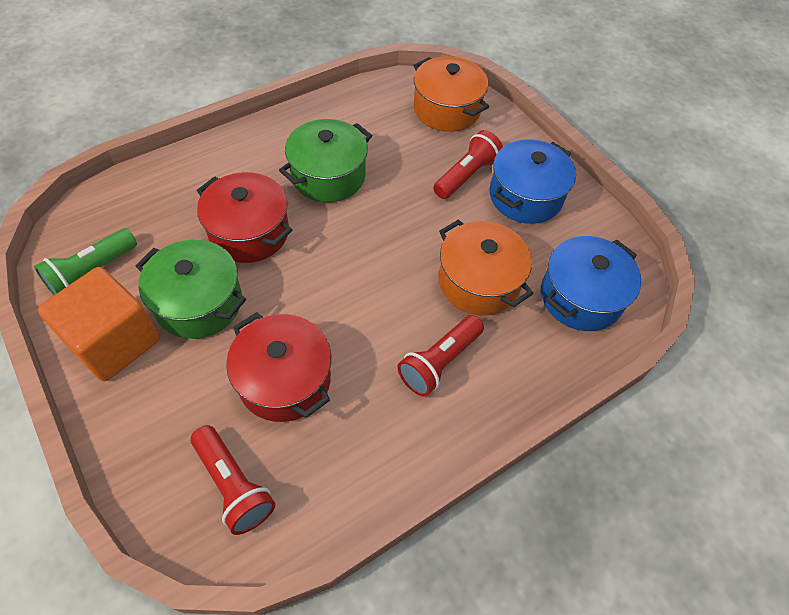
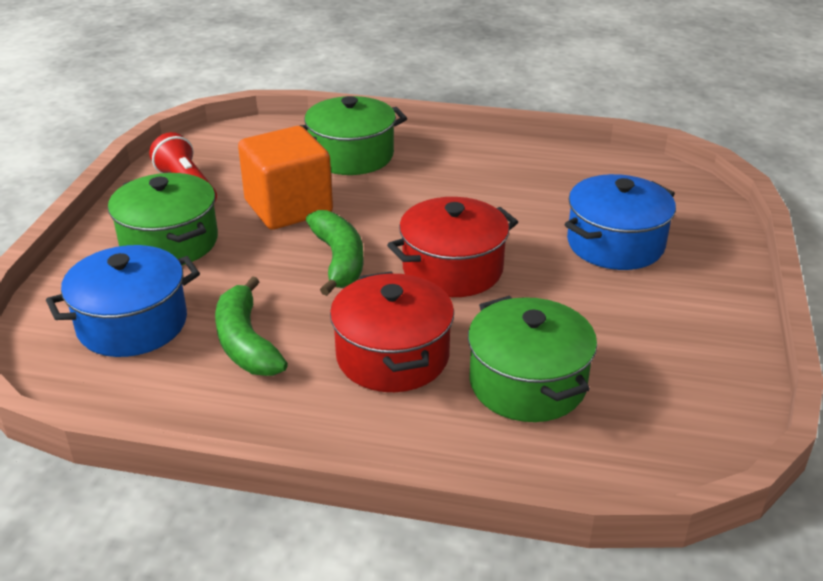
green banana: none = 0 -> [215,276,288,376] [306,210,364,296] = 2
green flashlight: [34,228,137,295] = 1 -> none = 0
green pot: [136,239,246,339] [279,119,372,202] = 2 -> [108,173,218,265] [299,96,407,175] [468,296,597,422] = 3
orange pot: [413,56,489,132] [439,219,533,316] = 2 -> none = 0
red flashlight: [191,425,275,535] [397,315,484,396] [433,130,503,199] = 3 -> [149,132,217,201] = 1

